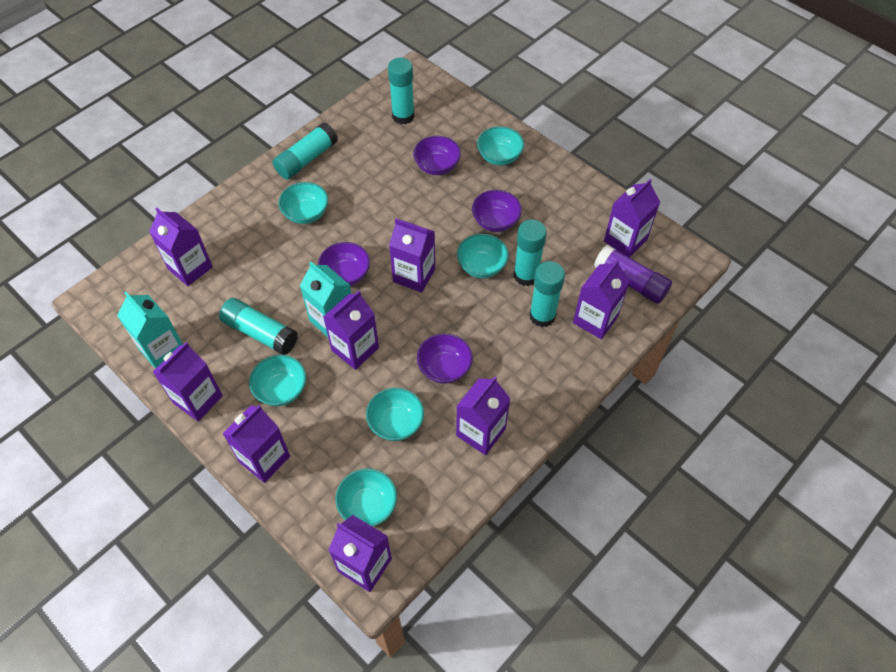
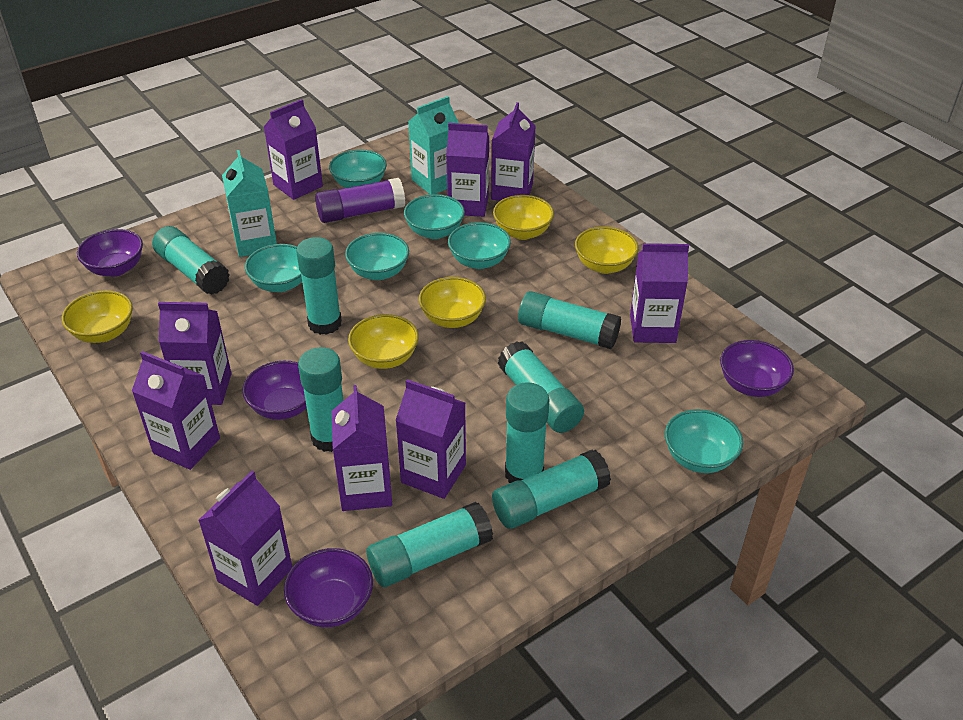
turquoise glue stick: [219,298,298,355] [273,122,338,179] [388,57,415,125] [514,220,547,286] [529,261,565,327] = 5 -> [152,226,230,295] [296,237,342,335] [298,347,344,452] [366,502,493,587] [492,449,611,529] [498,341,584,433] [505,382,549,483] [518,291,621,349] = 8
yellow bowl: none = 0 -> [62,290,133,343] [348,314,419,369] [419,277,486,328] [493,195,554,240] [575,226,638,274] = 5

